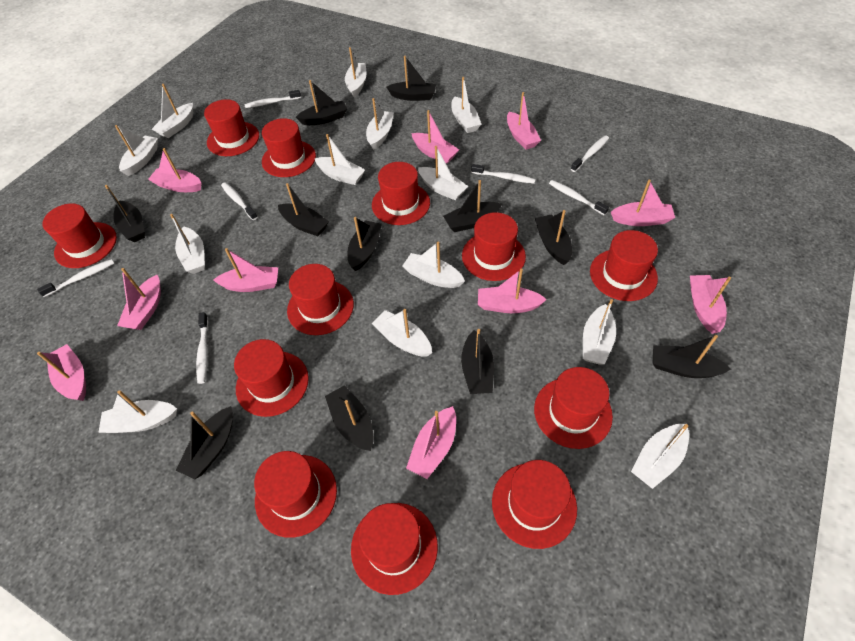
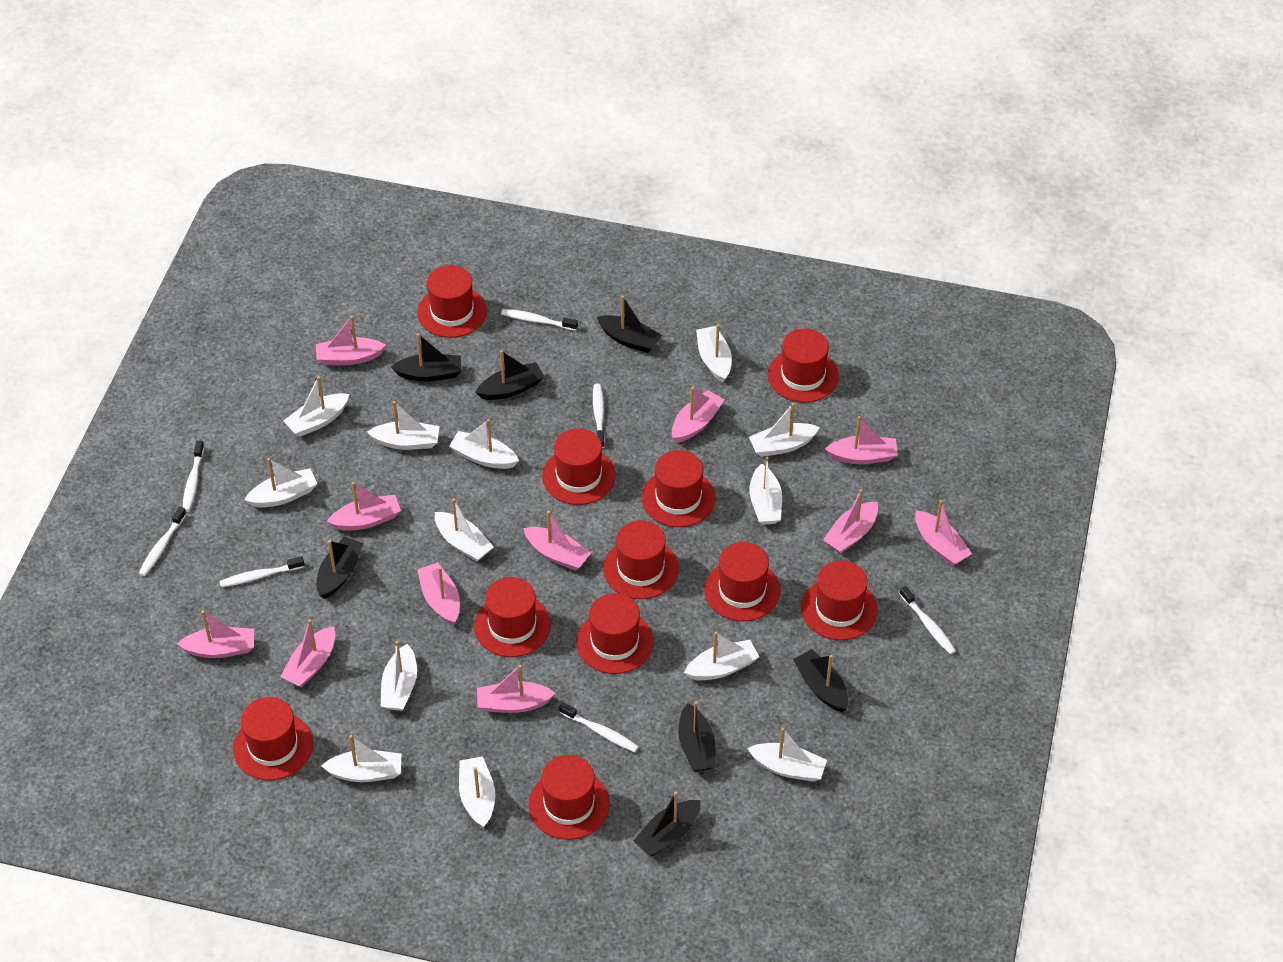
black boat: [105,185,145,242] [176,406,233,479] [278,183,329,236] [296,80,347,125] [325,385,373,451] [348,217,382,271] [386,56,436,101] [443,180,502,232] [461,329,494,394] [535,210,572,265] [652,335,731,378] = 11 -> [317,537,364,599] [391,333,461,382] [475,350,545,400] [597,296,662,353] [633,791,700,857] [678,701,716,772] [793,649,849,712] = 7
pink boat: [37,344,86,401] [117,268,161,330] [148,148,201,192] [213,248,278,292] [406,406,456,479] [412,110,459,163] [478,269,547,313] [507,92,541,150] [611,180,675,226] [690,275,731,334] = 10 -> [177,611,254,658] [280,619,335,687] [316,316,386,365] [327,482,401,530] [417,562,460,625] [477,665,555,713] [523,511,591,571] [672,387,724,443] [823,489,878,554] [825,416,898,464] [915,500,972,566] = 11
red hat: [42,203,117,268] [204,99,259,156] [234,339,309,417] [254,451,337,538] [262,118,316,177] [287,264,354,335] [351,503,438,595] [372,162,430,225] [462,212,526,281] [492,460,577,549] [534,367,613,449] [590,230,658,301] = 12 -> [233,697,313,780] [417,265,487,338] [474,577,551,657] [529,755,610,840] [542,428,616,505] [576,593,653,674] [603,520,679,599] [642,450,715,527] [704,542,780,621] [768,329,839,403] [801,560,878,640] = 11

